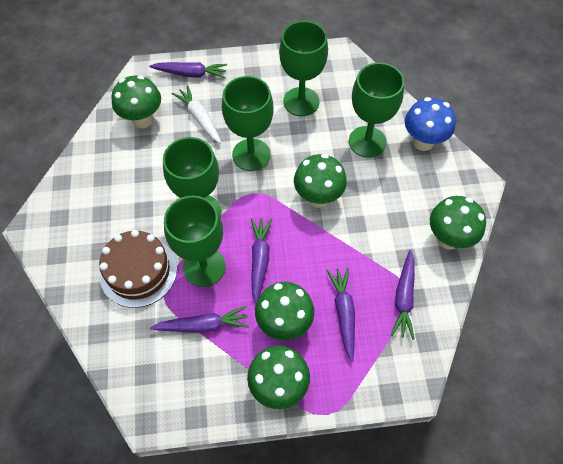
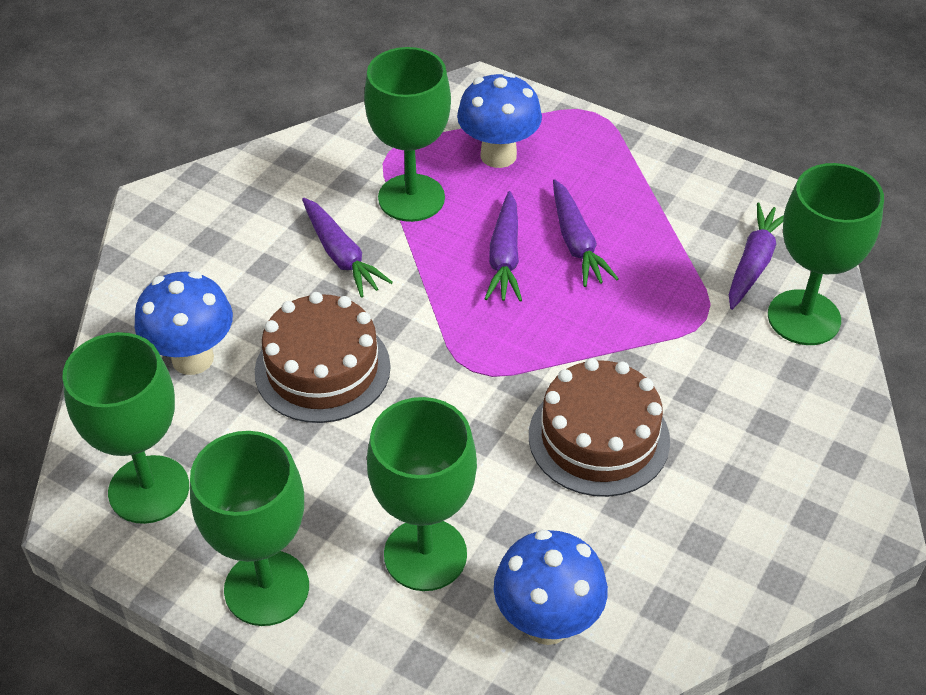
blue mushroom: [405,97,456,151] = 1 -> [135,271,233,375] [457,72,542,168] [494,530,608,645] = 3
brown cake: [99,230,177,308] = 1 -> [255,292,391,423] [529,358,670,497] = 2
green mushroom: [111,75,161,128] [247,346,310,409] [255,282,314,340] [294,154,347,208] [430,196,486,249] = 5 -> none = 0
purple carrot: [149,62,227,78] [150,306,249,333] [251,218,272,303] [327,268,355,362] [391,250,415,340] = 5 -> [302,198,393,298] [485,191,522,301] [553,179,619,287] [729,203,784,310] = 4
white carrot: [172,85,222,144] = 1 -> none = 0

